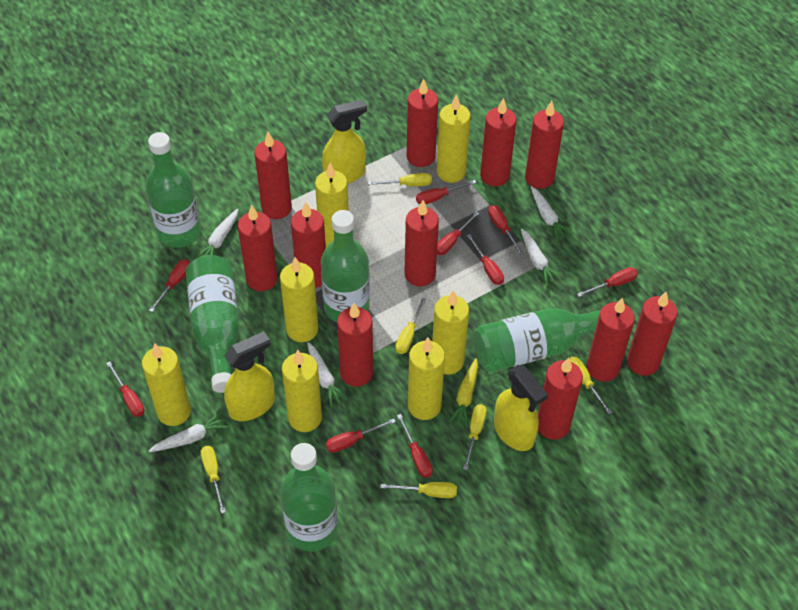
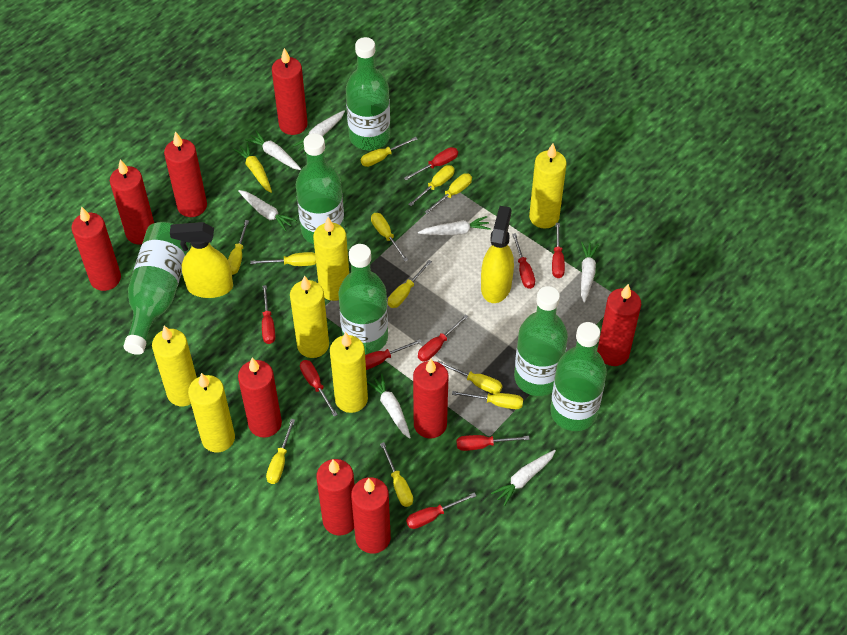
green bottle: [146,132,201,248] [186,255,240,393] [280,443,338,552] [321,210,370,323] [474,308,601,372] = 5 -> [123,222,190,355] [296,133,345,245] [338,244,388,355] [346,37,390,150] [514,286,568,396] [550,322,607,431] = 6
red candle: [238,204,278,291] [254,132,292,219] [291,202,326,288] [337,303,373,387] [405,200,439,286] [407,79,438,167] [480,98,517,186] [525,101,564,189] [538,358,583,440] [587,297,635,382] [627,291,678,376] = 11 -> [71,206,121,291] [110,159,154,244] [164,131,207,217] [238,358,282,438] [272,48,308,135] [316,459,355,535] [351,477,391,554] [413,359,448,438] [597,284,641,366] = 9
white carrot: [149,412,229,452] [196,209,238,259] [307,342,348,407] [521,228,562,286] [531,186,572,240] = 5 -> [238,190,297,231] [245,131,301,170] [293,110,345,154] [367,374,411,439] [418,216,491,235] [491,450,556,506] [581,242,599,303] = 7
yellow candle: [142,343,191,426] [280,257,318,342] [282,350,322,432] [315,163,349,247] [408,338,445,420] [432,290,469,375] [437,94,471,183] = 7 -> [152,325,197,406] [188,373,235,453] [290,275,329,358] [313,217,349,301] [330,332,368,413] [529,144,567,229] = 6
yellow screwdriver: [201,446,226,514] [368,173,432,186] [380,482,457,498] [396,298,426,354] [463,404,487,470] [569,357,612,414] = 6 -> [228,220,249,275] [250,252,316,266] [266,419,295,484] [361,137,417,167] [371,213,408,261] [380,442,413,507] [388,260,432,308] [408,165,455,206] [425,173,472,214] [438,360,502,394] [452,391,523,409] = 11
yellow spray bottle: [224,331,275,421] [322,99,367,184] [494,365,548,451] = 3 -> [170,222,233,298] [481,206,514,303] = 2

